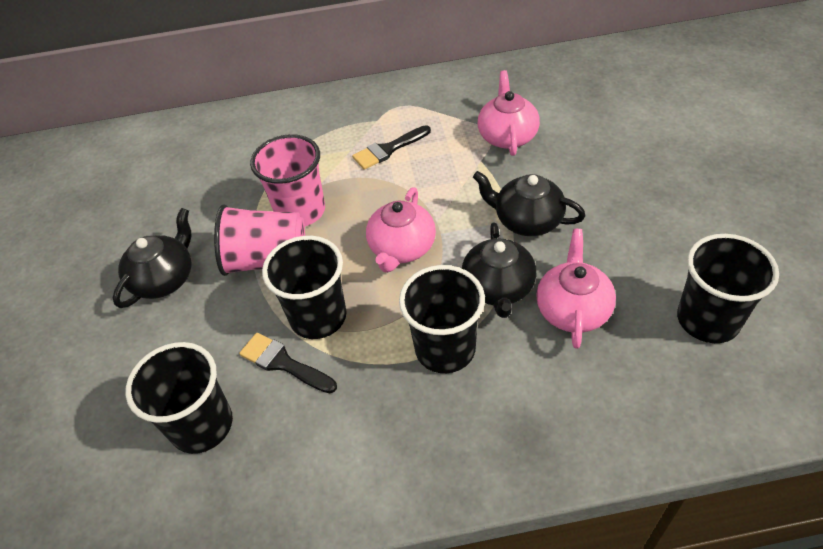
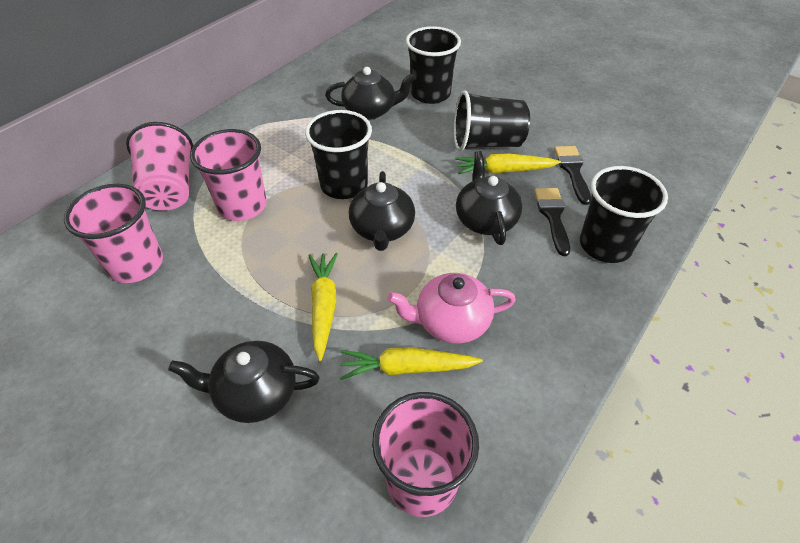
black teapot: [113,208,191,308] [462,222,536,318] [473,171,586,236] = 3 -> [168,341,320,423] [325,67,416,120] [349,171,415,251] [456,151,522,245] = 4
pink cup: [214,204,305,276] [250,134,325,226] = 2 -> [64,184,163,283] [126,122,193,211] [190,129,267,221] [372,392,479,517] = 4
pink teapot: [366,187,436,273] [478,70,540,156] [536,229,616,349] = 3 -> [387,273,516,343] = 1
yellow carrot: none = 0 -> [308,253,338,361] [340,347,483,380] [455,153,561,174] = 3

